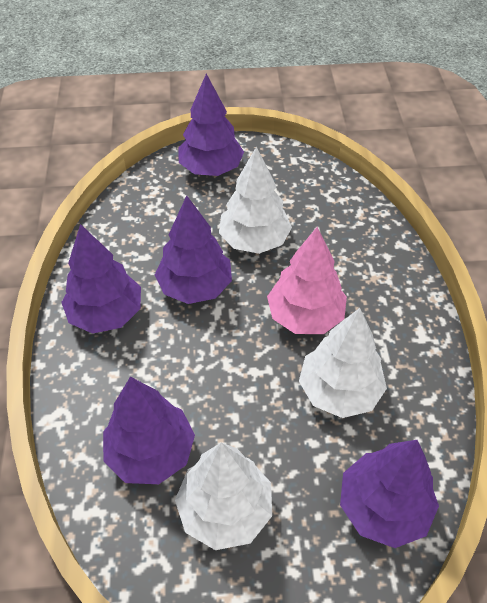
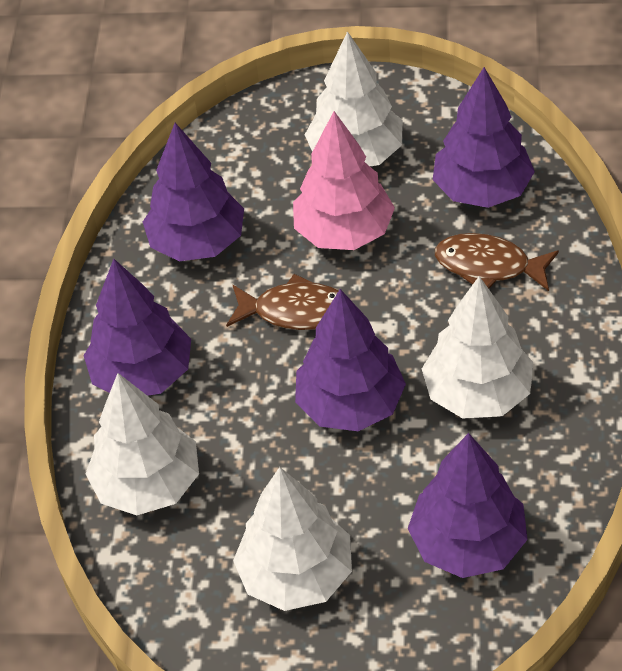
brown fish: none = 0 -> [226,274,338,330] [435,233,559,291] = 2
white tree: [175,443,272,550] [219,147,292,254] [299,308,387,418] = 3 -> [86,373,199,515] [233,467,352,611] [305,31,402,166] [422,276,533,419] = 4

